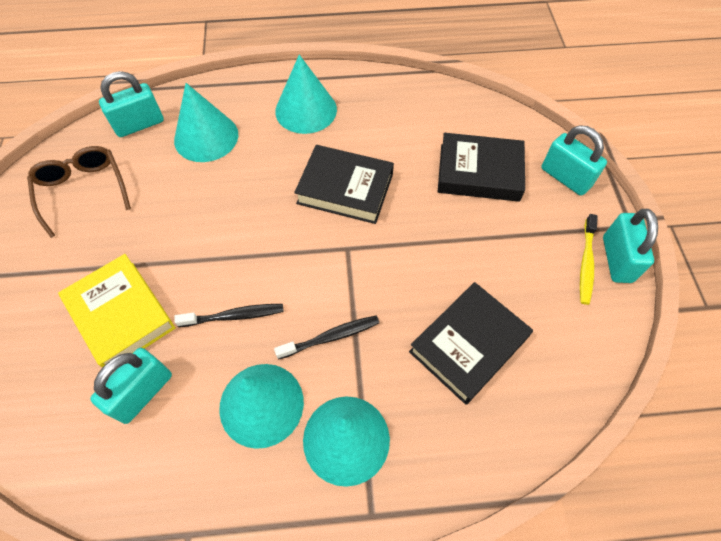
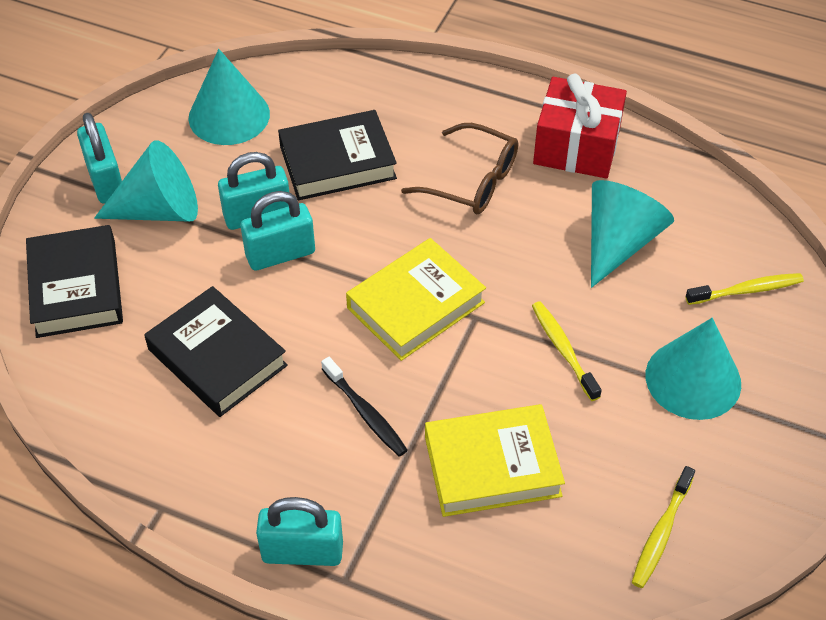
black toothbrush: [174,304,284,327] [274,315,379,360] = 2 -> [321,357,408,457] = 1
red gift: none = 0 -> [533,74,627,178] = 1
yellow book: [58,254,176,368] = 1 -> [346,238,486,361] [425,404,565,517] = 2
yellow toothbrush: [580,214,598,305] = 1 -> [532,301,602,401] [632,466,695,588] [685,273,804,305] = 3

